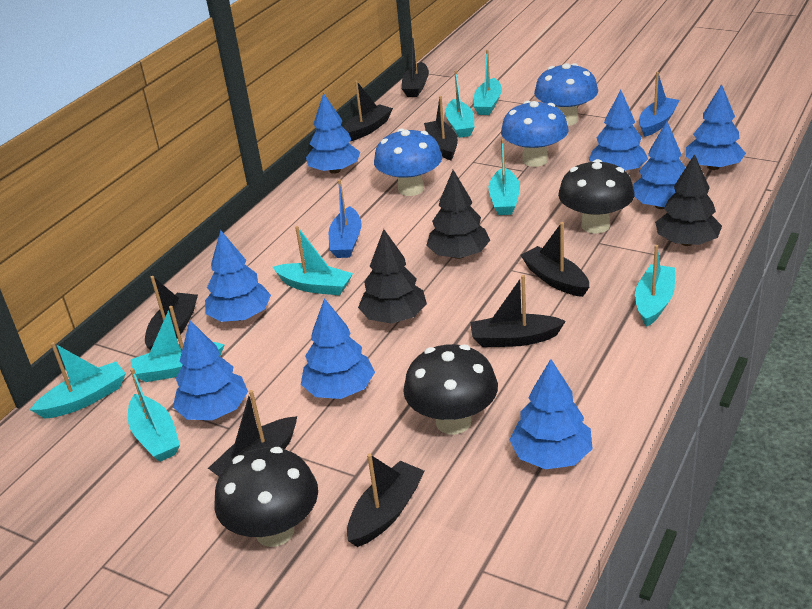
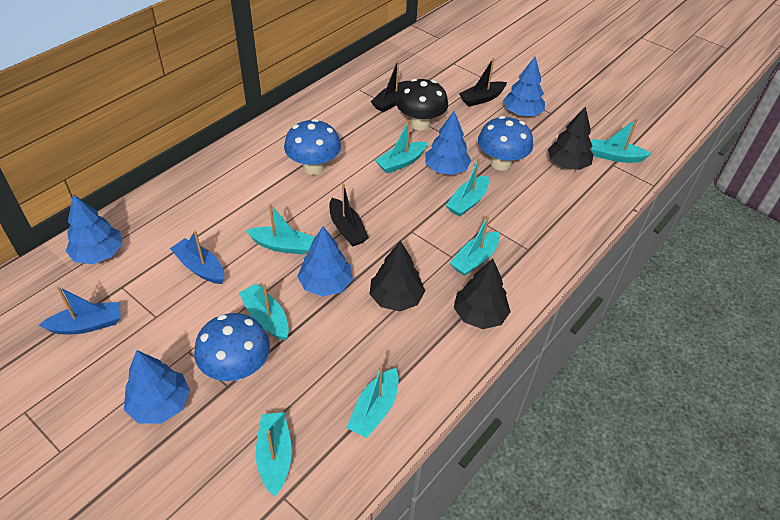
black boat: [145,276,198,351] [208,390,297,476] [343,81,393,141] [347,453,425,547] [402,35,429,97] [424,96,458,160] [470,275,566,347] [520,222,589,297] = 8 -> [329,184,369,247] [371,60,409,112] [459,58,507,107] = 3
black mushroom: [214,447,318,547] [403,344,498,435] [558,159,635,234] = 3 -> [396,79,448,130] = 1
blue tree: [173,320,248,420] [205,230,271,322] [301,298,375,399] [306,93,360,174] [509,359,593,469] [589,90,648,170] [633,121,686,209] [686,84,746,170] = 8 -> [66,194,123,264] [124,350,190,424] [297,226,353,297] [425,111,471,175] [503,57,545,116] = 5

